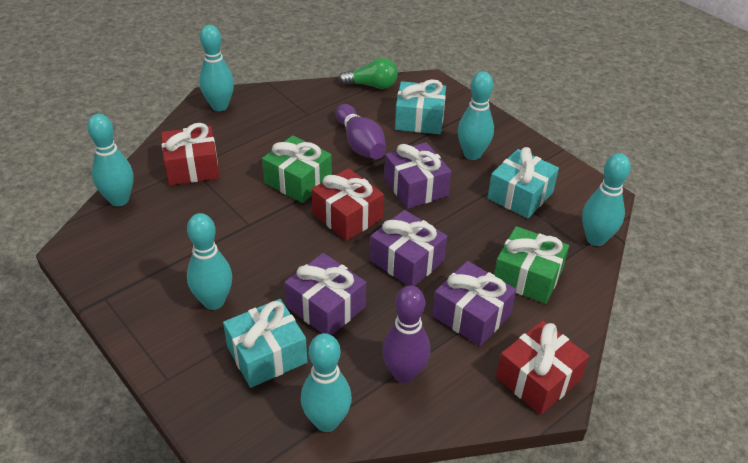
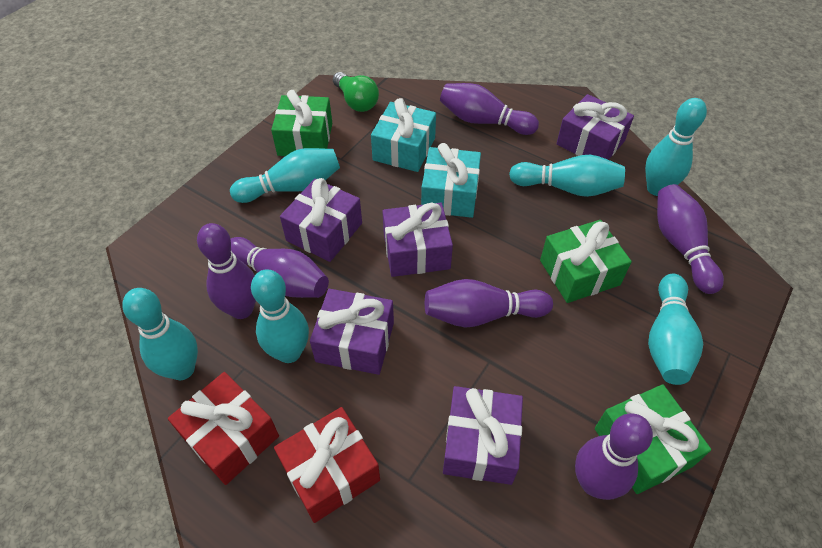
green gift: [262,135,332,203] [494,226,569,304] = 2 -> [271,90,332,156] [540,220,632,303] [595,384,711,494] = 3
purple bowling pin: [336,104,386,159] [382,286,430,383] = 2 -> [197,223,256,319] [231,237,329,298] [425,279,553,328] [440,83,539,135] [575,413,653,500] [657,184,724,294] = 6
purple gift: [284,253,366,335] [370,210,447,286] [384,142,451,209] [432,261,516,346] = 4 -> [280,178,362,262] [310,289,394,375] [382,202,453,277] [443,386,523,485] [556,94,634,160] = 5
red gift: [161,123,220,185] [311,168,384,241] [496,320,589,415] = 3 -> [168,372,279,485] [274,407,380,523] = 2
turquoise gift: [223,299,307,388] [395,79,446,134] [488,147,559,218] = 3 -> [371,98,436,172] [421,143,481,218] = 2

